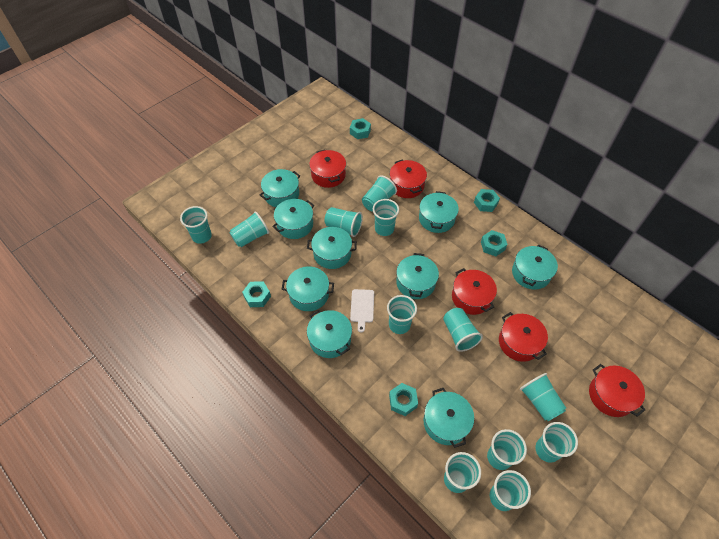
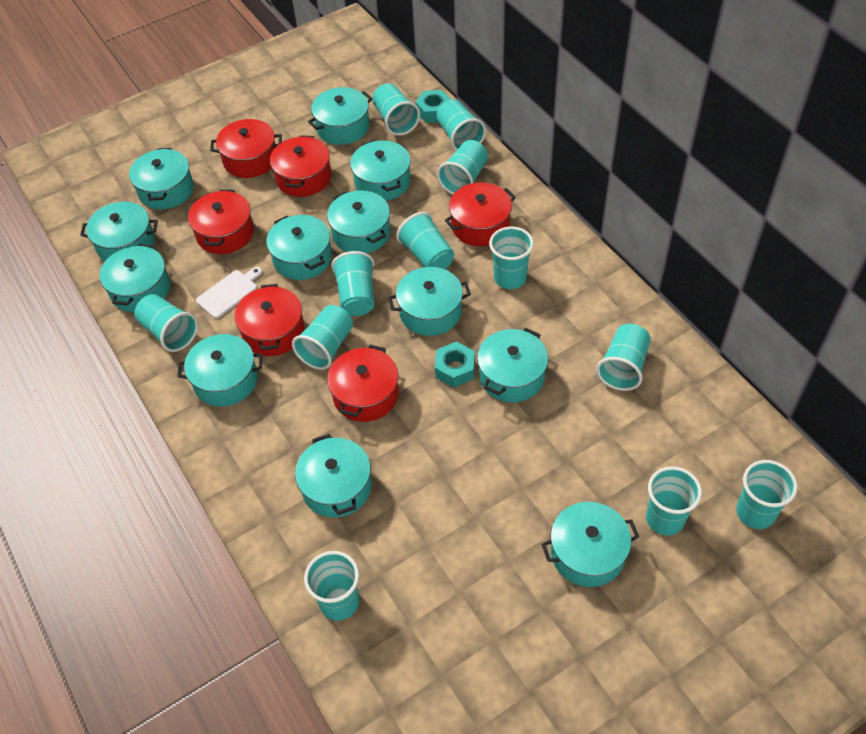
red pot: [309,149,346,188] [390,159,427,198] [452,268,497,315] [499,312,548,362] [589,364,646,417] = 5 -> [188,189,254,254] [210,119,282,178] [234,284,305,356] [270,135,331,197] [327,345,399,422] [445,183,516,246] = 6
turquoise nut: [242,281,271,307] [350,118,371,139] [389,383,418,416] [474,189,500,212] [481,230,508,256] = 5 -> [415,90,451,123] [435,342,475,387] = 2
turquoise pot: [260,169,300,207] [272,199,314,239] [282,266,334,311] [307,227,357,269] [307,310,352,358] [396,253,439,299] [419,191,459,233] [424,388,474,448] [512,245,558,290] = 9 -> [80,202,158,261] [100,244,170,312] [129,148,194,210] [178,334,262,407] [266,215,332,280] [295,434,372,518] [308,87,373,145] [327,191,390,253] [350,140,411,201] [388,267,471,336] [477,328,548,402] [541,502,639,587] = 12

